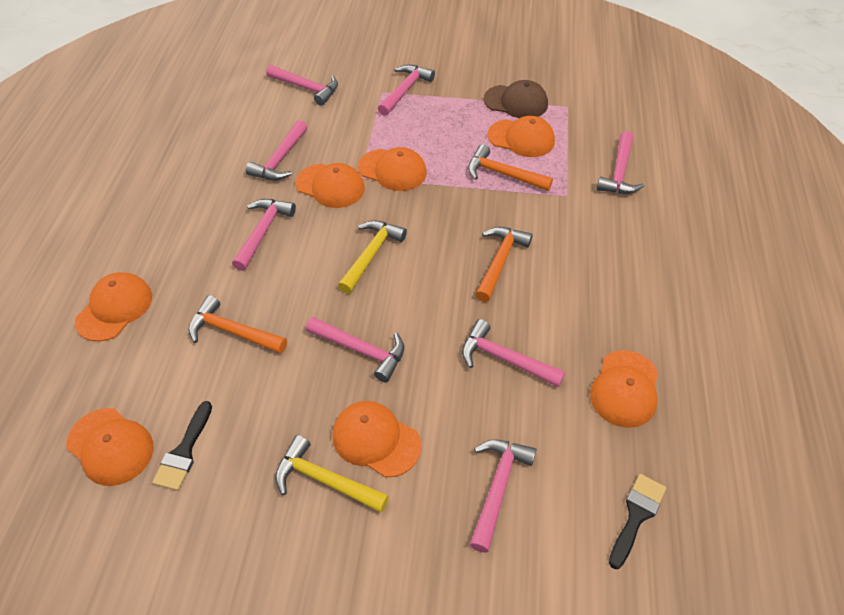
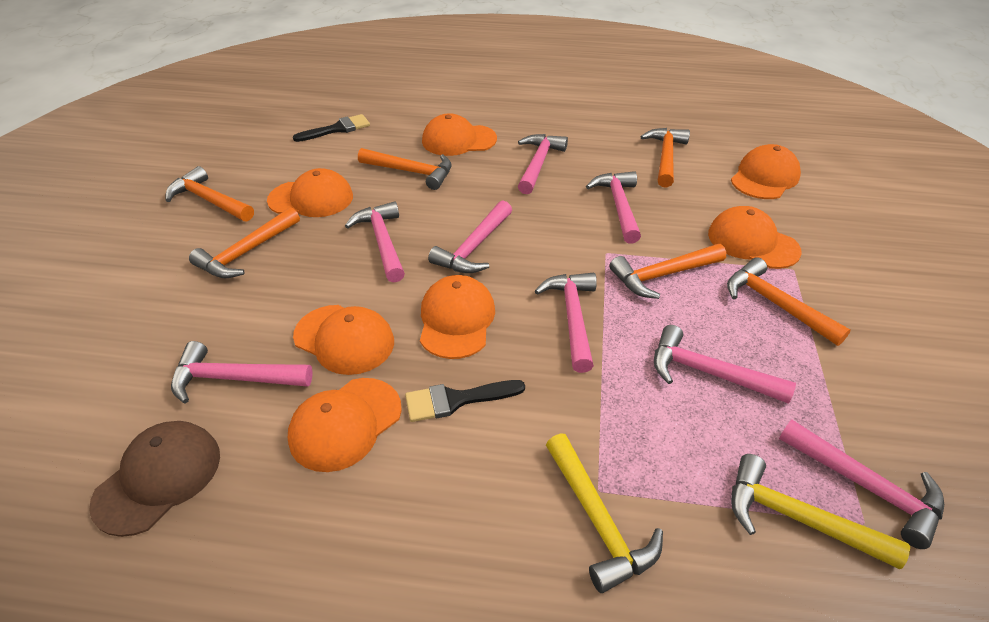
orange hammer: [188,295,287,354] [468,144,553,191] [475,227,533,302] = 3 -> [165,166,254,222] [189,207,300,278] [358,148,451,190] [609,244,726,299] [640,128,690,188] [727,257,851,346] = 6

